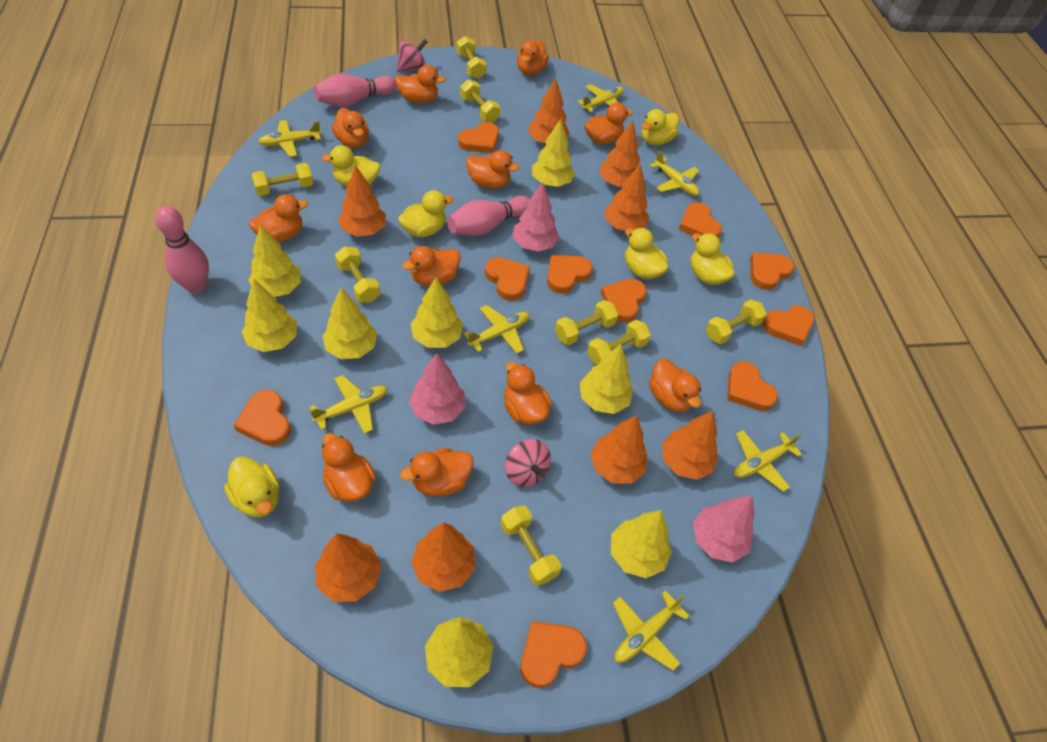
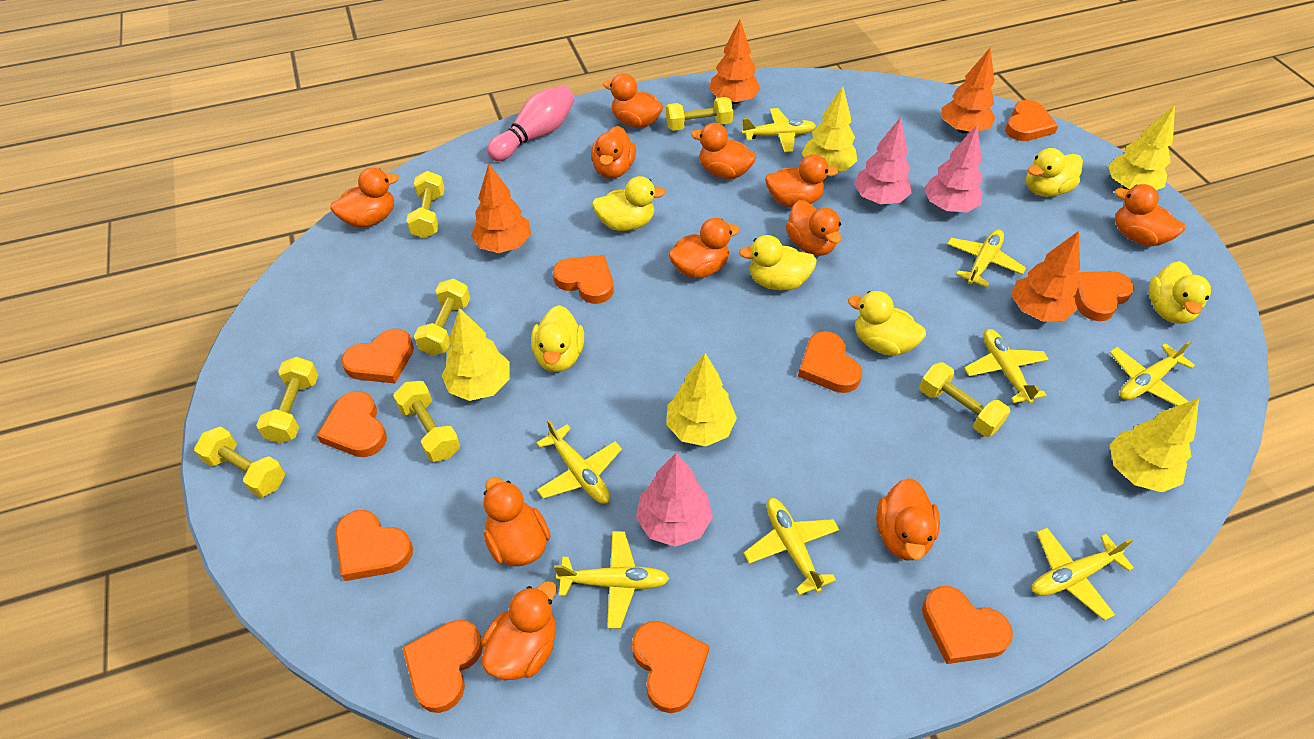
orange tree: [315,533,381,602] [338,166,386,236] [411,522,475,592] [528,78,570,145] [590,415,647,484] [599,121,640,187] [605,164,649,230] [662,411,718,480] = 8 -> [471,164,531,253] [709,19,761,104] [941,48,995,134] [1011,231,1080,322] = 4
pink bowling pin: [155,206,209,294] [314,74,397,107] [447,196,530,236] = 3 -> [487,85,575,161] = 1
pink spinning top: [397,39,428,72] [505,439,551,487] = 2 -> none = 0
yellow dumbbell: [252,163,313,196] [335,246,380,303] [457,36,487,79] [460,79,500,123] [501,505,561,586] [555,300,618,345] [587,320,651,365] [706,300,767,344] = 8 -> [194,427,285,498] [256,357,319,443] [393,381,460,462] [406,171,445,239] [414,279,470,356] [666,97,733,131] [919,362,1010,437] = 7
yellow plane: [258,120,321,157] [310,375,388,434] [464,305,529,354] [577,84,624,112] [613,590,689,671] [649,151,699,196] [734,430,802,492] = 7 -> [536,420,622,504] [554,531,670,629] [741,108,816,153] [744,498,840,595] [947,230,1026,287] [964,329,1049,404] [1032,528,1134,621] [1110,341,1195,406] = 8
yellow tree: [242,279,297,352] [248,225,301,297] [323,287,377,359] [411,278,463,348] [425,617,494,687] [532,119,575,187] [580,344,633,414] [611,510,672,578] = 8 -> [442,308,510,401] [666,353,737,446] [802,86,857,171] [1108,105,1175,190] [1110,398,1199,492] = 5

